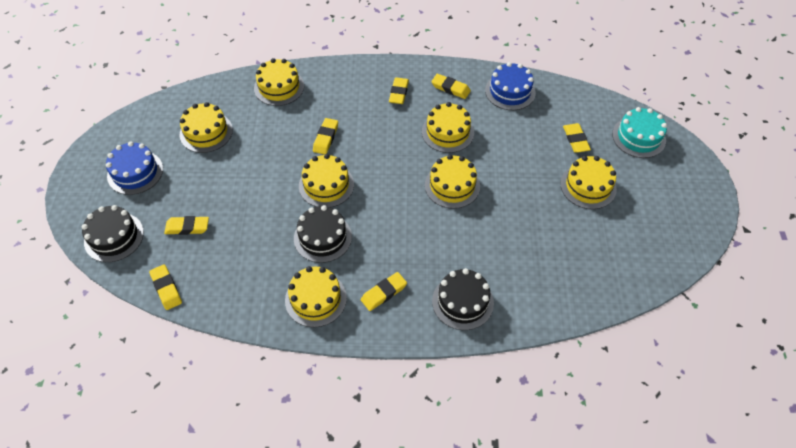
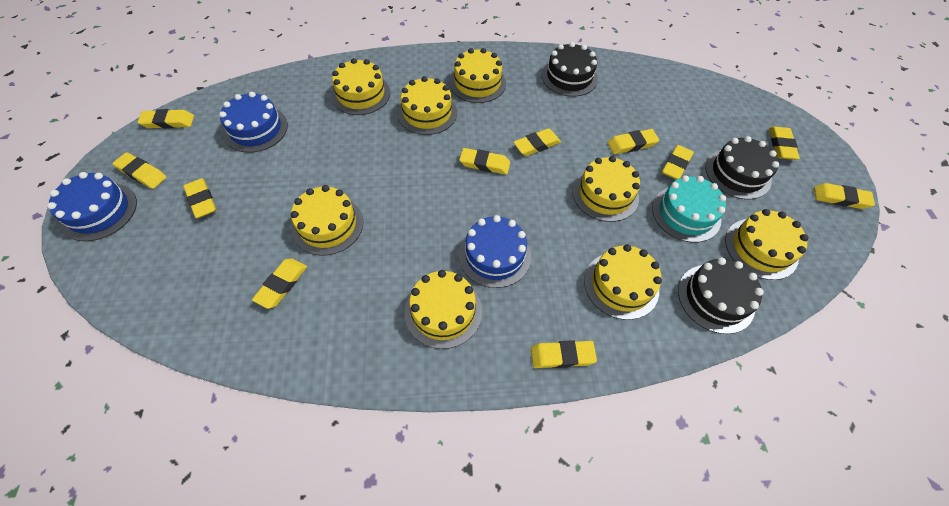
blue cake: [106,141,163,195] [485,62,536,110] = 2 -> [47,172,137,241] [219,92,288,153] [459,215,531,288] = 3
yellow cake: [180,102,233,153] [254,58,304,106] [285,266,347,327] [299,154,354,208] [422,102,474,153] [425,154,480,209] [560,156,617,209] = 7 -> [291,185,363,256] [331,58,390,115] [397,76,457,135] [405,270,482,349] [449,48,506,103] [572,156,640,222] [584,244,662,320] [725,209,809,280] = 8
yellow eraser: [149,264,182,310] [164,216,209,235] [313,118,338,155] [361,272,407,311] [389,77,409,104] [431,74,471,99] [563,123,591,153] = 7 -> [112,152,166,189] [138,109,194,129] [183,178,216,218] [252,259,307,309] [459,148,510,175] [513,128,561,156] [531,340,597,368] [607,129,659,154] [662,145,694,180] [769,127,800,160] [814,183,875,209] = 11

